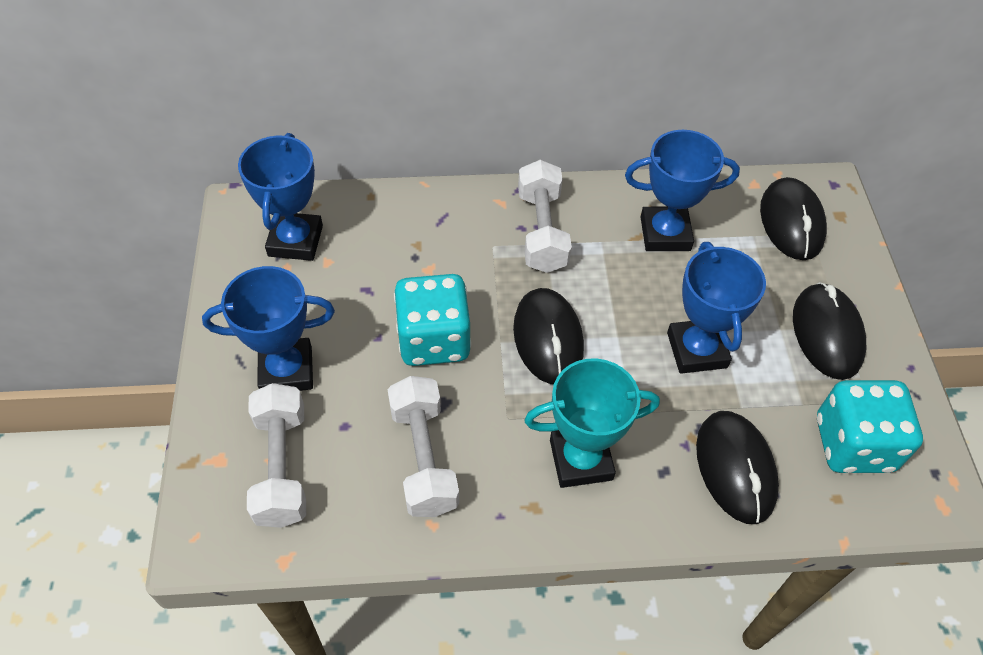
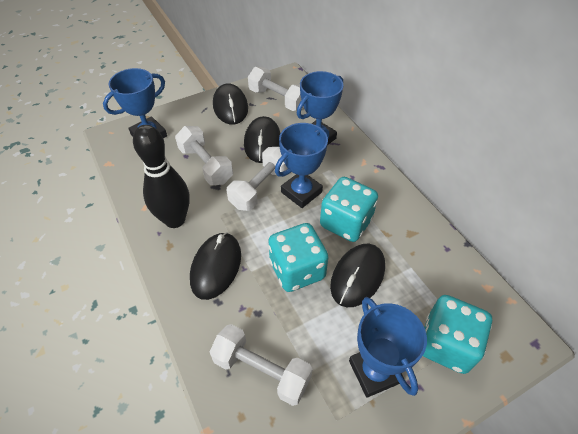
black bowling pin: none = 0 -> [133,125,190,228] = 1
turquoise dice: [394,274,471,366] [817,380,923,473] = 2 -> [268,223,329,292] [320,177,378,242] [423,295,492,374] = 3
turquoise trophy: [524,358,660,488] = 1 -> none = 0
white dumbbell: [247,383,306,528] [388,376,459,517] [518,160,572,273] = 3 -> [175,126,233,185] [210,324,313,406] [227,147,288,211] [248,67,303,111] = 4

